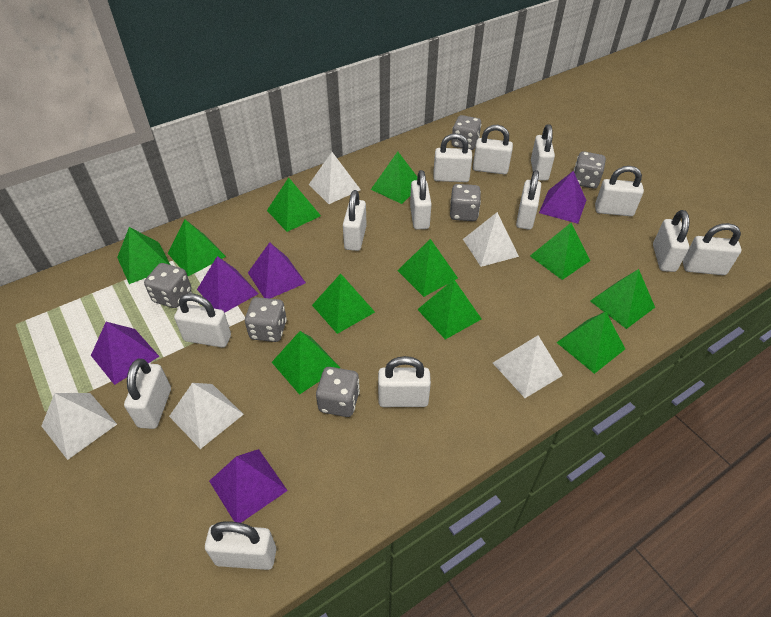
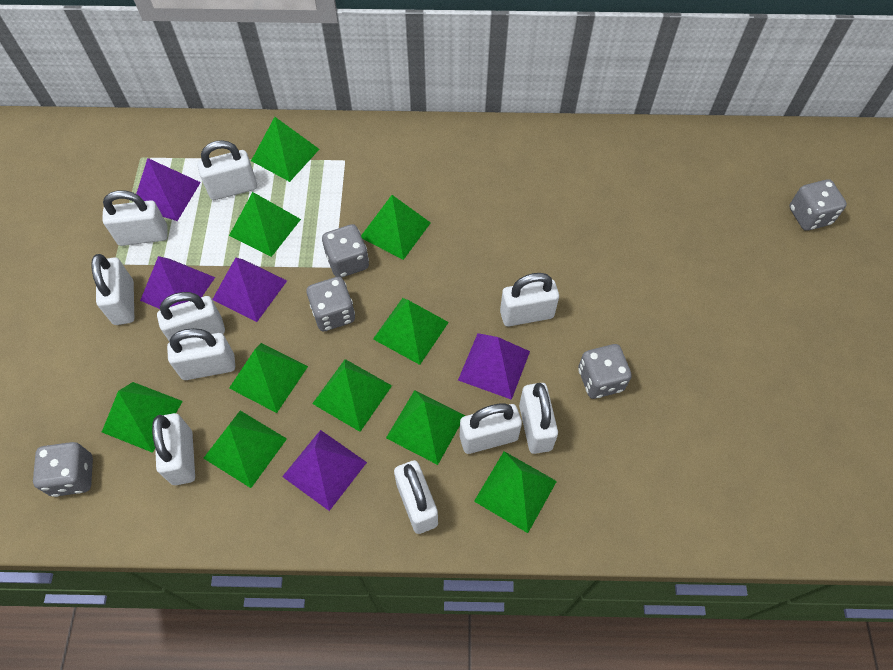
green pyramid: [117,227,170,284] [168,220,226,276] [267,177,321,232] [272,331,340,395] [312,274,375,334] [371,152,417,204] [397,239,458,297] [417,279,481,339] [530,223,590,280] [556,311,625,374] [590,269,655,329] = 11 -> [102,382,183,453] [203,411,287,488] [229,192,301,257] [229,343,308,413] [251,117,319,182] [312,359,392,432] [361,195,431,260] [373,298,449,365] [386,390,466,465] [474,451,557,533] = 10
grey dice: [144,263,191,308] [245,297,287,342] [316,367,360,417] [450,184,481,221] [452,115,482,150] [574,151,606,189] = 6 -> [33,442,93,497] [307,277,355,331] [322,224,369,278] [578,344,632,399] [789,179,847,231] = 5
white padlock: [124,359,171,429] [174,293,231,348] [205,521,276,570] [343,190,367,251] [378,356,431,407] [410,170,432,229] [433,133,472,182] [473,125,513,174] [516,170,541,230] [531,124,555,181] [595,166,644,216] [653,210,689,272] [683,223,742,275] = 13 -> [91,254,134,325] [102,190,168,246] [152,413,195,485] [157,292,225,342] [167,328,235,380] [198,140,257,200] [394,460,438,534] [460,403,522,454] [500,273,559,327] [519,383,558,454] = 10
white pyramid: [41,393,117,460] [169,383,244,449] [309,152,361,204] [463,212,519,267] [493,336,563,398] = 5 -> none = 0

